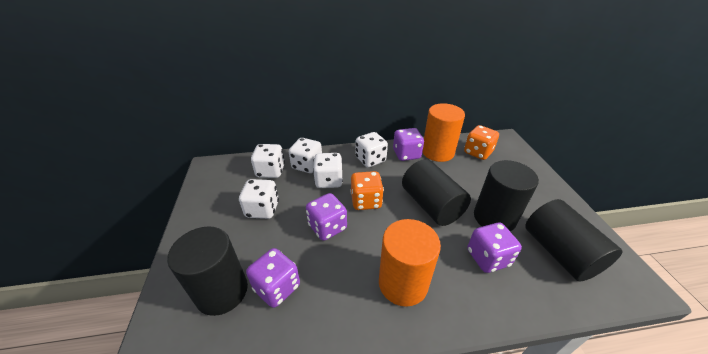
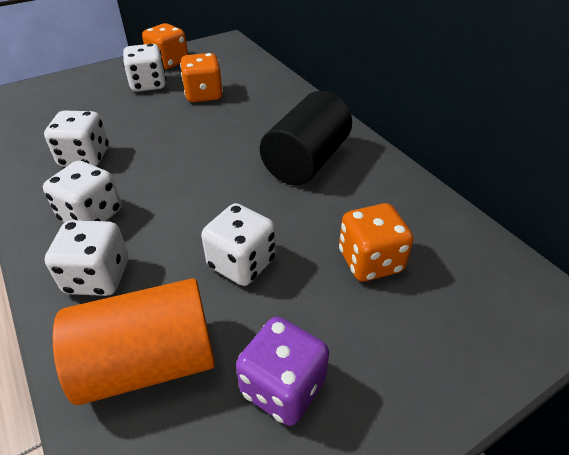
black cylinder: [167,226,248,316] [402,159,471,226] [474,160,539,231] [525,199,623,282] = 4 -> [260,91,352,185] = 1
orange cylinder: [379,219,441,307] [422,103,465,162] = 2 -> [53,278,215,405] = 1
orange dice: [351,171,384,210] [464,125,499,160] = 2 -> [142,23,188,69] [180,53,223,102] [339,203,414,282] = 3
purple dice: [246,248,300,308] [306,193,347,241] [393,128,424,161] [467,223,522,273] = 4 -> [236,317,329,426] = 1

